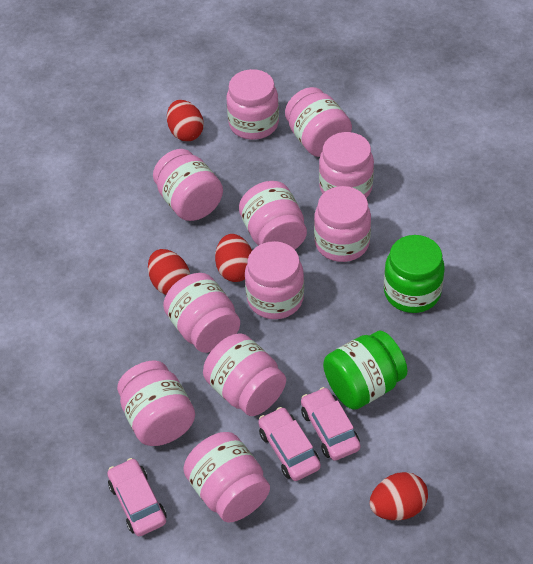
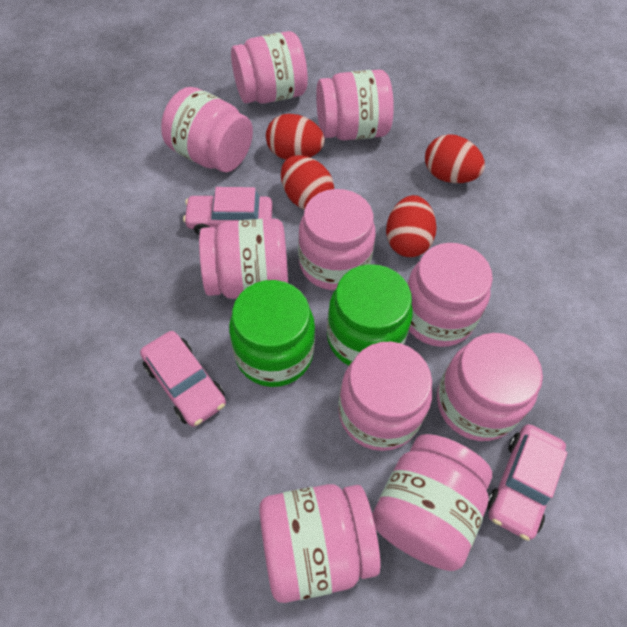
pink jar: [117,360,195,446] [153,149,223,221] [163,273,240,353] [183,432,270,523] [203,333,286,416] [227,69,279,140] [239,181,307,250] [245,241,304,319] [285,87,352,157] [314,186,371,262] [319,132,374,198] = 11 -> [161,87,253,172] [199,219,288,299] [231,31,308,104] [259,484,381,603] [298,189,376,290] [316,69,394,140] [338,342,432,451] [372,434,492,571] [407,243,493,347] [437,333,543,441] = 10

